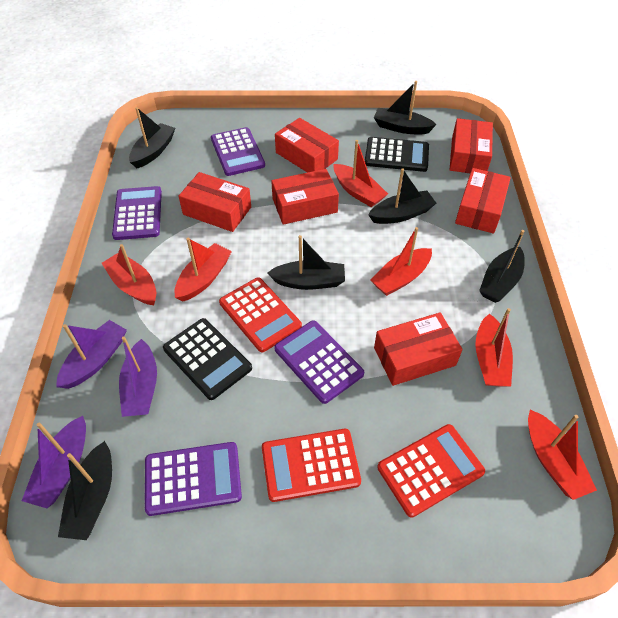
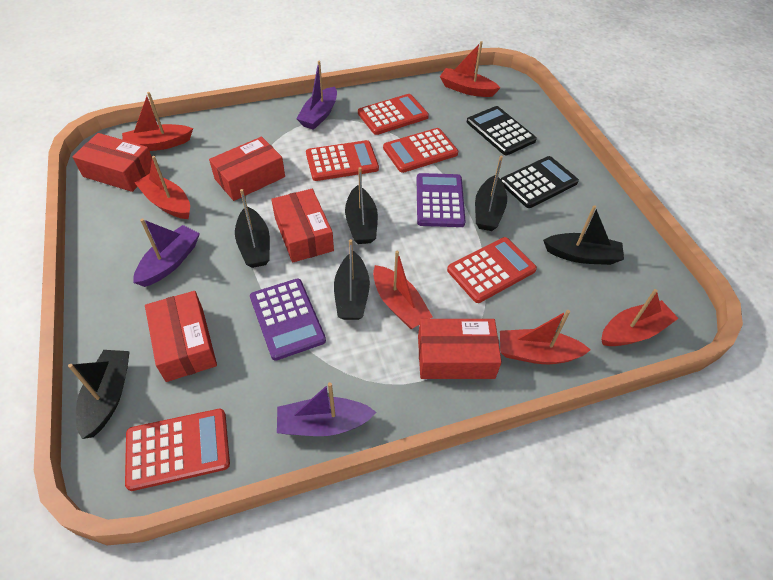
purple calculator: [112,186,162,240] [145,442,242,516] [211,127,265,176] [274,320,364,404] = 4 -> [250,279,326,361] [417,173,465,227] = 2
red box: [179,172,251,232] [271,169,339,225] [275,118,339,173] [374,312,463,386] [449,118,493,173] [455,168,511,233] = 6 -> [72,133,152,192] [145,291,217,382] [209,136,285,201] [271,189,334,263] [418,319,502,379] = 5
red calculator: [219,277,302,352] [262,429,361,502] [377,424,485,518] = 3 -> [125,409,230,491] [306,140,379,181] [358,94,429,135] [383,128,458,173] [447,237,537,303] = 5

